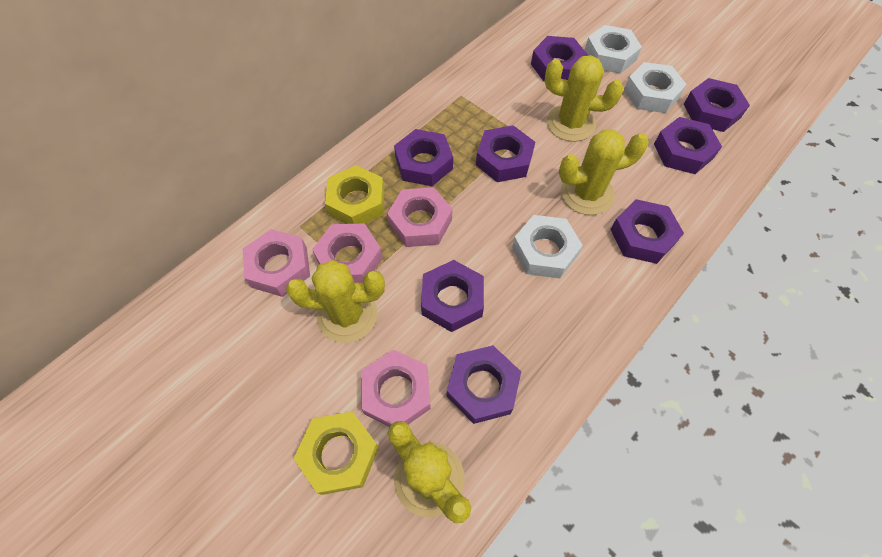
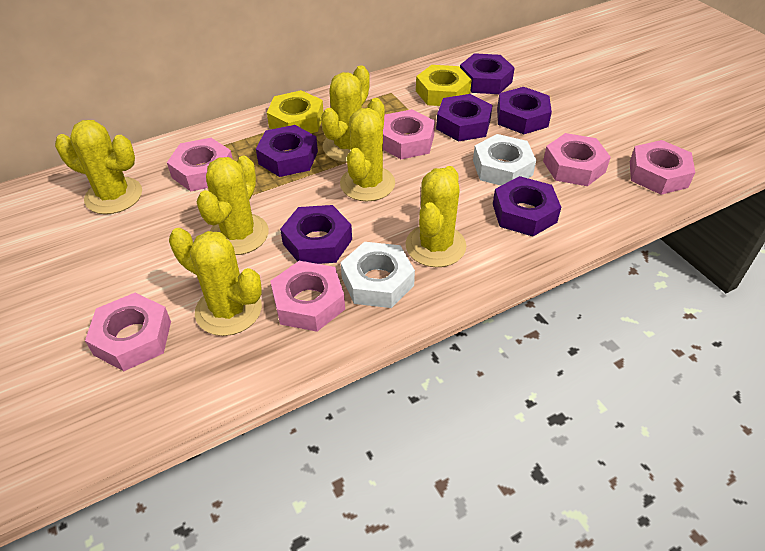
pink nut: [243,229,310,297] [312,224,383,283] [361,350,431,426] [387,187,452,247] = 4 -> [85,293,171,371] [167,138,233,191] [270,261,345,332] [383,109,435,159] [543,133,611,186] [630,140,695,195] = 6
purple nut: [394,129,453,186] [421,260,484,332] [447,345,521,424] [476,125,535,182] [531,36,588,81] [610,199,684,264] [654,117,722,174] [684,78,750,132] = 8 -> [256,125,318,177] [280,205,352,264] [436,94,493,142] [460,53,515,94] [493,176,561,237] [497,87,552,134] = 6
white nut: [512,215,583,278] [585,25,642,74] [624,62,687,113] = 3 -> [341,242,415,308] [473,134,536,186] = 2
yellow cactus: [286,260,385,343] [387,421,471,523] [545,55,623,142] [559,129,649,215] = 4 -> [55,120,142,214] [169,228,262,336] [197,156,269,255] [321,65,370,162] [340,98,395,202] [405,166,467,267] = 6

